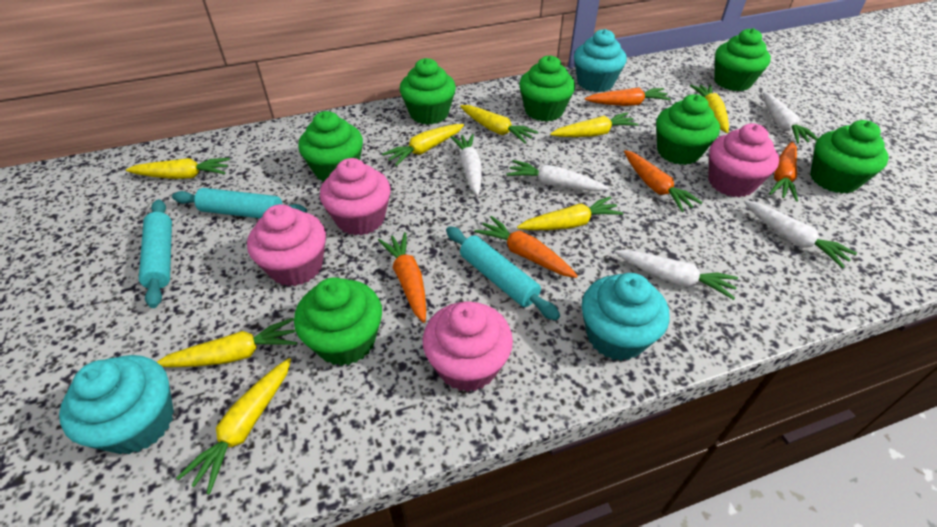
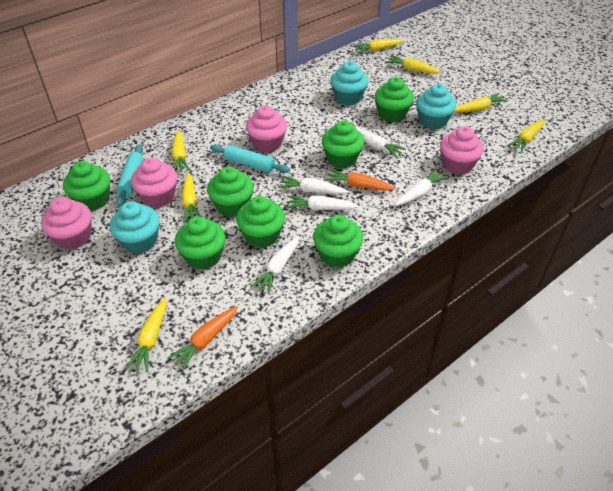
orange carrot: [378,232,426,323] [474,216,578,278] [585,87,671,106] [624,150,703,212] [769,142,798,202] = 5 -> [167,306,238,371] [325,169,395,191] = 2
turquoise rolling pin: [139,199,172,308] [172,188,307,218] [446,226,560,320] = 3 -> [116,144,144,207] [210,145,290,173] = 2
yellow carrot: [126,158,230,179] [157,318,297,367] [176,358,291,495] [382,124,464,166] [460,105,538,144] [517,196,623,230] [550,113,639,137] [690,84,729,133] = 8 -> [125,298,166,372] [172,130,190,172] [182,173,201,223] [352,39,404,53] [386,55,441,74] [454,93,508,112] [507,119,545,153] = 7

